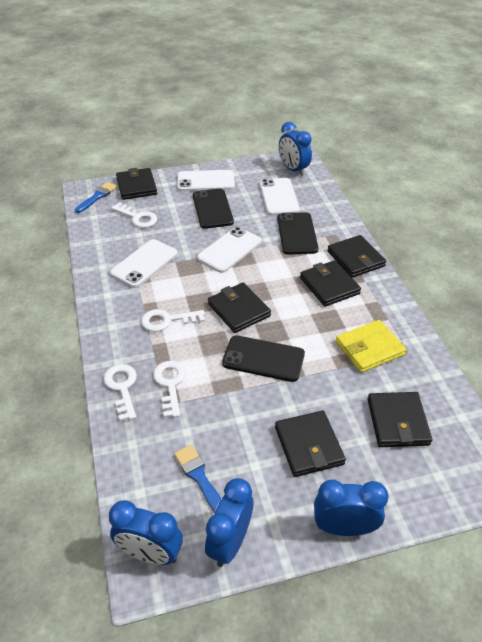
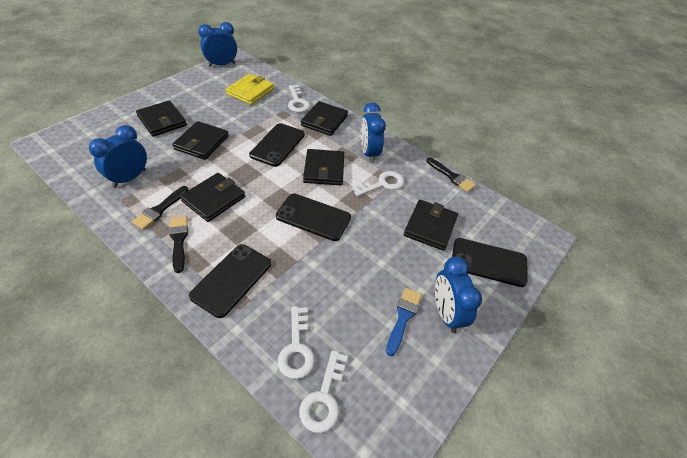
black brush: none = 0 -> [132,186,188,230] [169,216,188,273] [426,157,476,192] = 3
black phone: [193,189,234,229] [222,335,305,382] [277,212,319,255] = 3 -> [189,244,271,318] [249,123,305,167] [276,193,351,241] [452,238,528,287] = 4
blue brush: [75,182,117,213] [174,445,221,512] = 2 -> [386,288,422,356] = 1
white phone: [110,239,178,288] [177,170,235,191] [197,227,262,273] [259,178,300,215] = 4 -> none = 0

